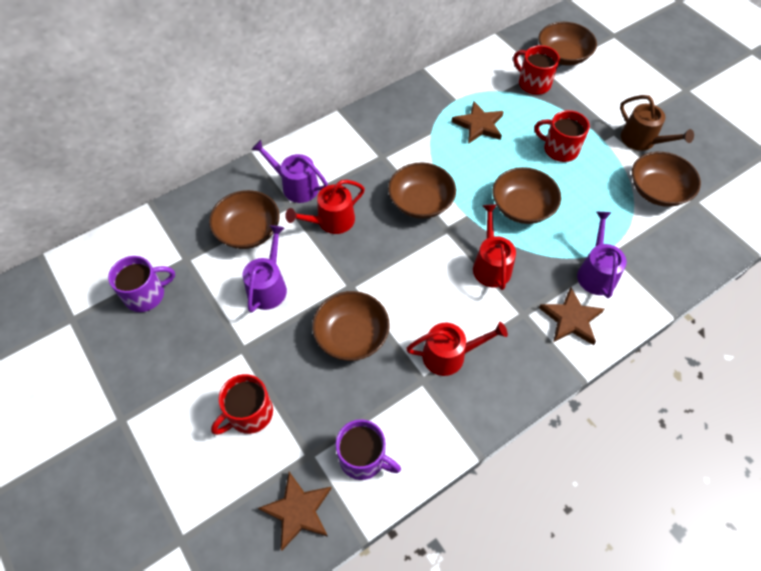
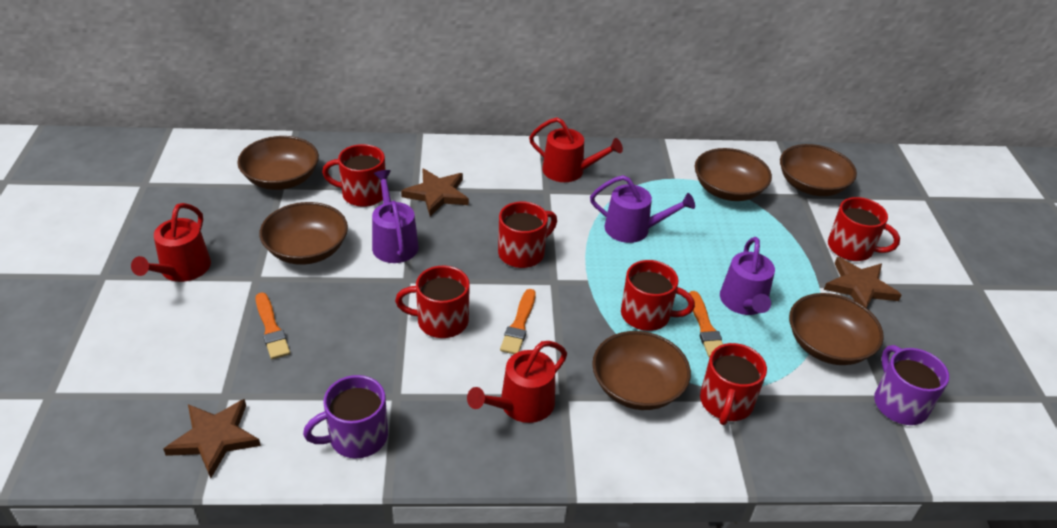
brown watering can: [620,95,694,151] = 1 -> none = 0
orange brush: none = 0 -> [255,293,290,359] [500,289,536,354] [689,291,723,358] = 3
red mug: [211,374,273,435] [513,45,560,95] [534,110,590,162] = 3 -> [322,144,385,207] [395,266,470,338] [498,202,557,268] [621,260,695,331] [700,343,767,425] [828,197,900,261] = 6

